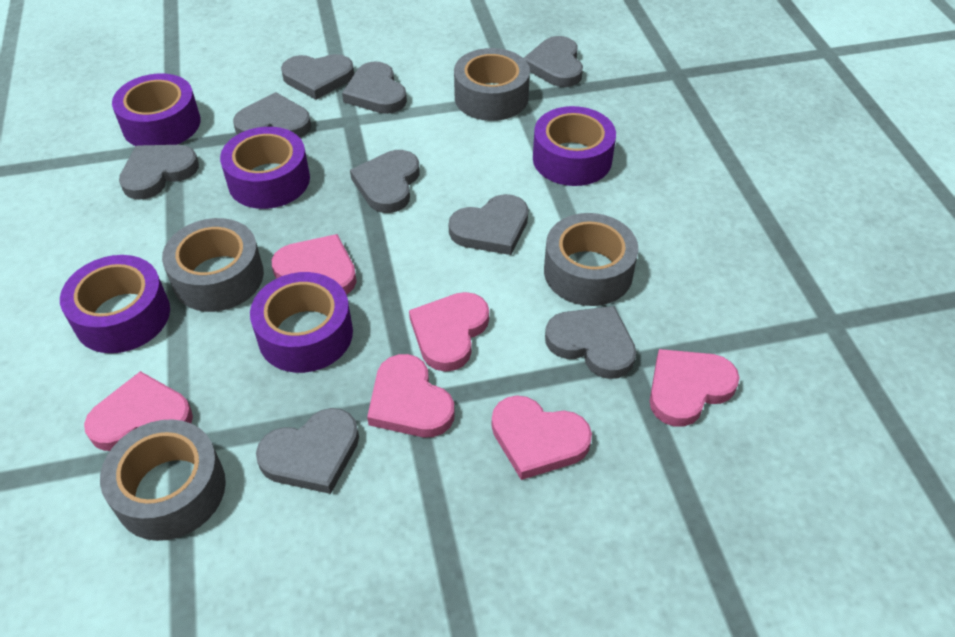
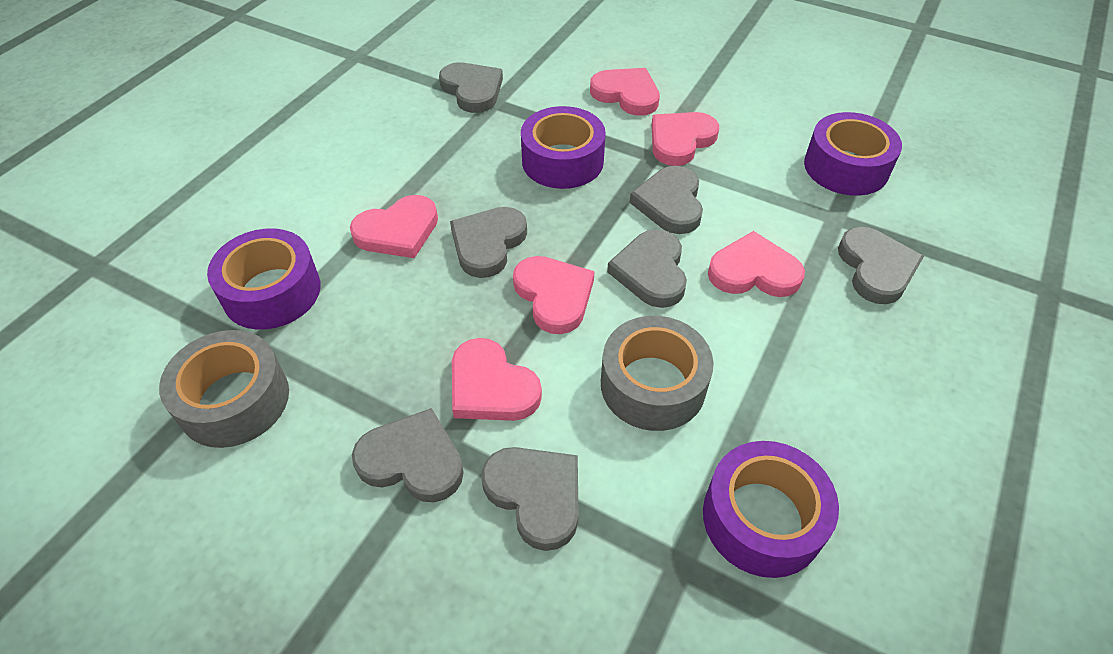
grey heart: [119,145,199,200] [233,92,312,137] [256,408,359,494] [281,54,354,100] [342,61,407,114] [350,150,420,213] [449,194,529,255] [524,36,583,87] [545,306,636,379] = 9 -> [352,408,464,502] [439,62,503,113] [450,207,527,278] [481,447,579,551] [607,230,687,308] [630,166,703,234] [838,227,924,304] = 7
grey tape: [100,419,226,541] [162,218,264,312] [454,48,530,121] [544,213,638,306] = 4 -> [159,330,289,448] [601,316,714,431] = 2
purple tape: [60,255,170,353] [112,74,201,146] [220,127,310,209] [250,272,353,373] [533,106,616,186] = 5 -> [207,229,321,330] [521,106,606,189] [703,441,839,578] [804,112,902,196] = 4

